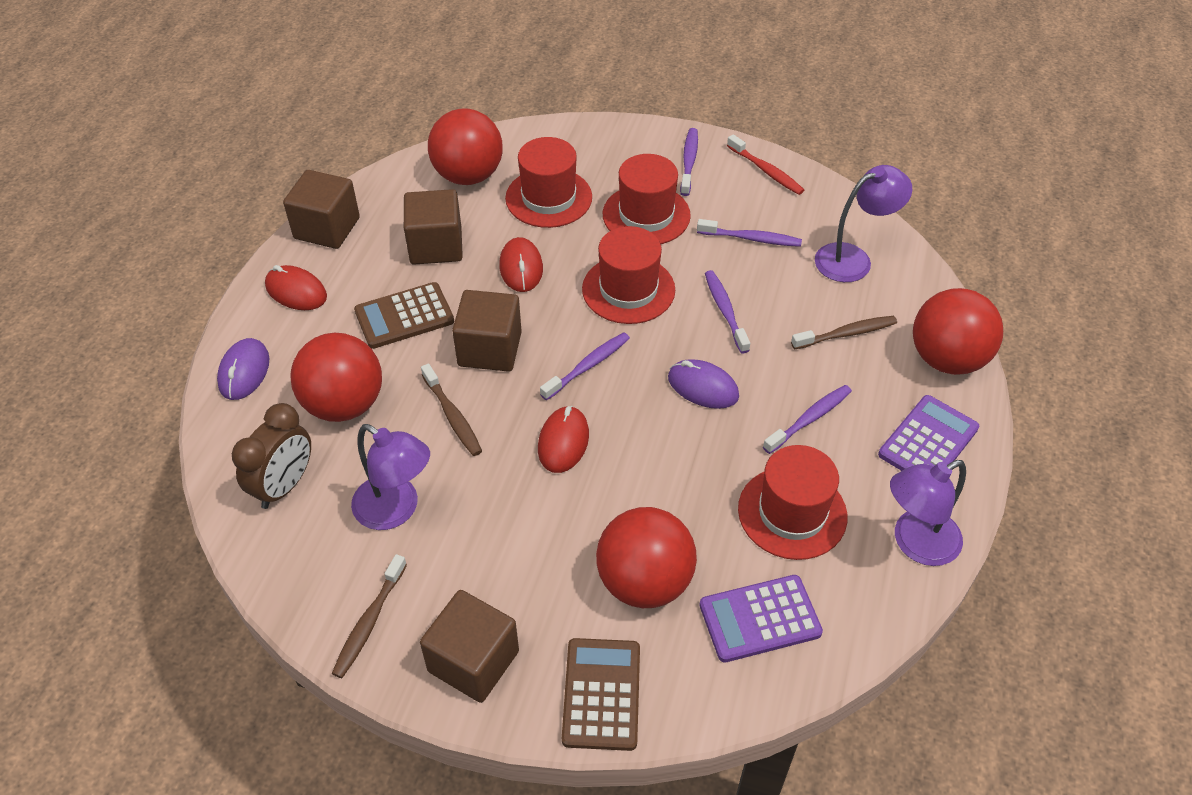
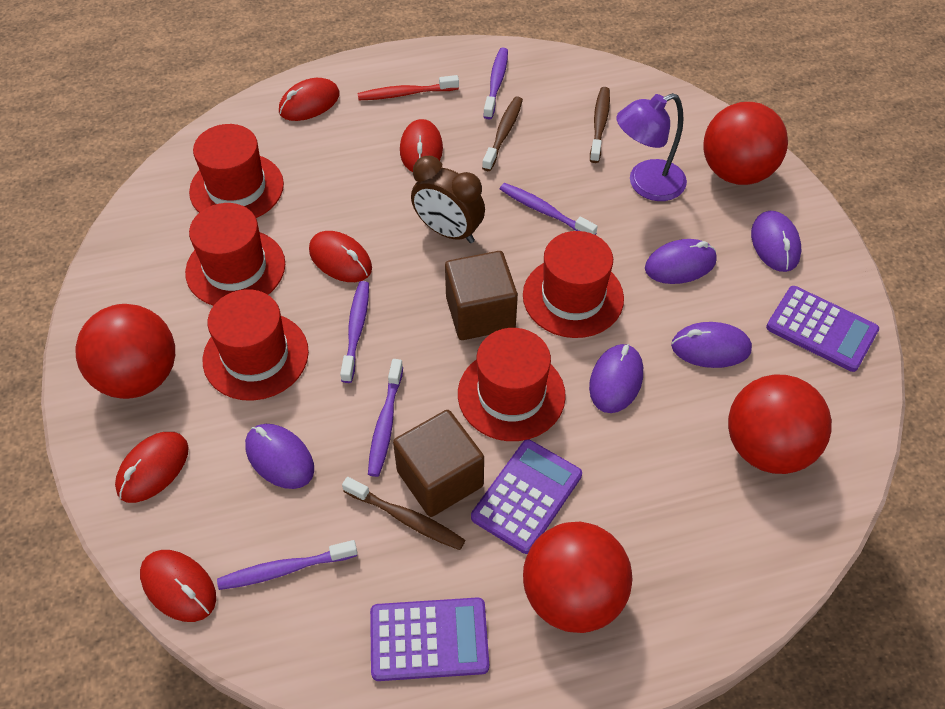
brown calculator: [354,282,454,349] [562,638,640,751] = 2 -> none = 0
brown cube: [283,170,360,249] [404,189,463,265] [420,590,519,703] [452,290,522,372] = 4 -> [393,410,484,517] [445,251,518,340] = 2
purple calculator: [699,575,823,662] [878,395,979,471] = 2 -> [370,597,489,681] [471,439,582,554] [766,286,879,372] = 3
purple lamp: [351,424,430,530] [815,165,912,282] [890,460,966,566] = 3 -> [616,93,687,201] = 1
purple mouse: [217,338,269,400] [668,359,739,409] = 2 -> [245,424,314,489] [589,344,643,413] [645,239,717,284] [671,322,752,368] [751,211,801,272] = 5
red hat: [505,137,592,228] [582,226,675,324] [603,154,691,244] [738,445,847,560] = 4 -> [185,203,285,306] [189,124,284,218] [203,289,309,401] [458,328,566,441] [523,231,624,338] = 5
red mouse: [265,265,327,310] [499,237,543,292] [538,406,589,473] = 3 -> [115,432,189,503] [140,550,216,622] [279,78,340,121] [309,231,372,282] [400,119,443,172] = 5

